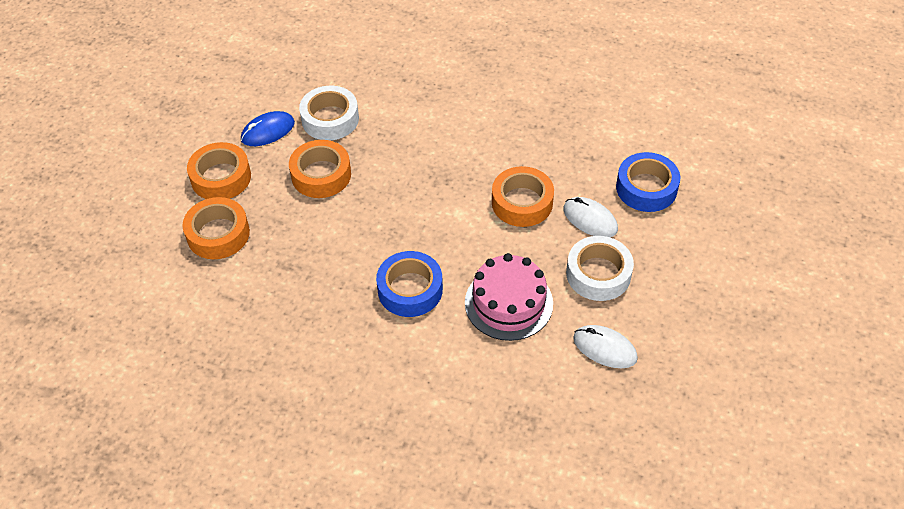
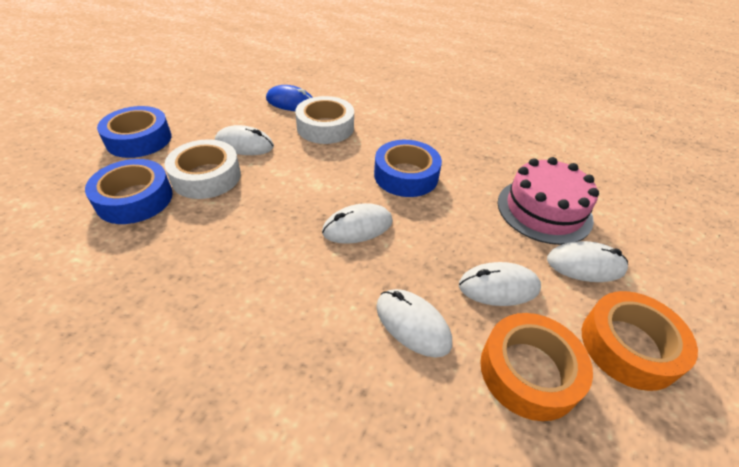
blue tape: [376,251,443,317] [616,152,680,212] = 2 -> [85,159,173,224] [97,106,172,158] [374,140,442,197] = 3
orange tape: [182,197,250,259] [187,142,251,199] [289,140,351,198] [492,166,554,227] = 4 -> [480,313,593,421] [582,291,698,391] = 2
white mouse: [563,197,618,237] [573,325,638,368] = 2 -> [215,125,274,155] [322,203,393,244] [376,289,452,358] [459,262,541,306] [547,241,628,282] = 5

